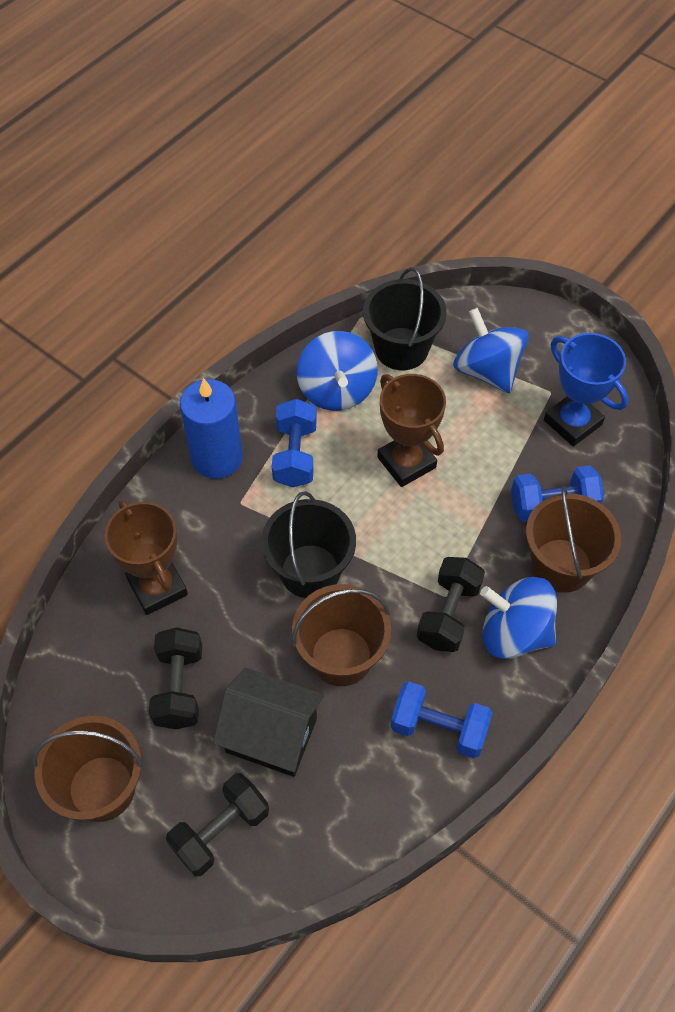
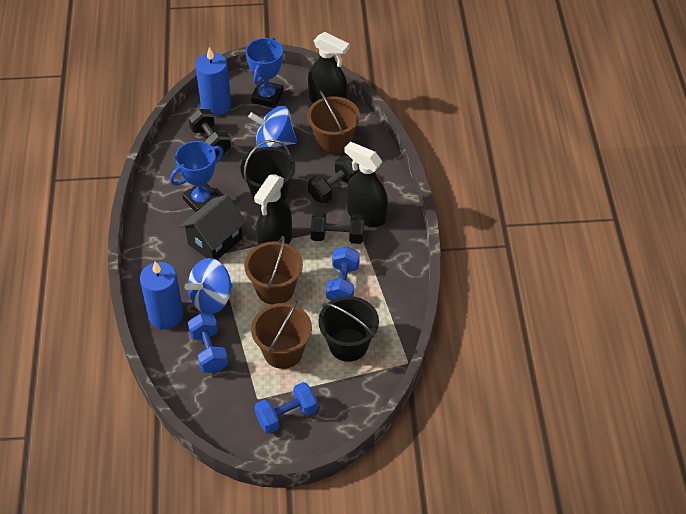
black spray bottle: none = 0 -> [254,175,292,245] [308,32,349,103] [345,142,388,227] = 3
blue candle: [180,378,243,479] = 1 -> [140,261,183,329] [195,47,231,116] = 2
blue spinning top: [297,331,378,411] [453,308,528,393] [480,577,557,659] = 3 -> [184,258,233,314] [248,106,297,148] = 2
blue trophy: [544,333,628,446] = 1 -> [170,141,224,212] [246,37,283,108] = 2
brown trophy: [105,499,188,615] [377,374,446,487] = 2 -> none = 0

